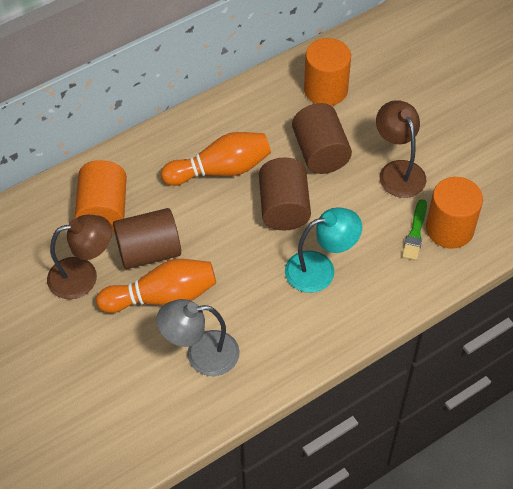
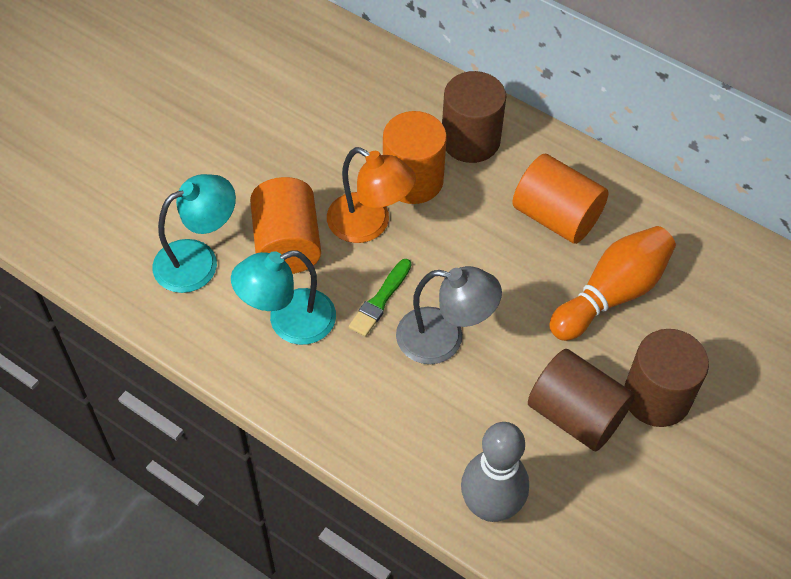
brown lamp: [47,214,112,299] [376,100,427,198] = 2 -> none = 0
grey bowling pin: none = 0 -> [461,422,529,522] = 1
orange bowling pin: [96,259,216,313] [161,132,271,186] = 2 -> [549,226,676,341] = 1
orange lamp: none = 0 -> [327,147,416,243] = 1
turquoise lamp: [285,207,362,293] = 1 -> [152,174,236,293] [231,250,336,345] = 2

